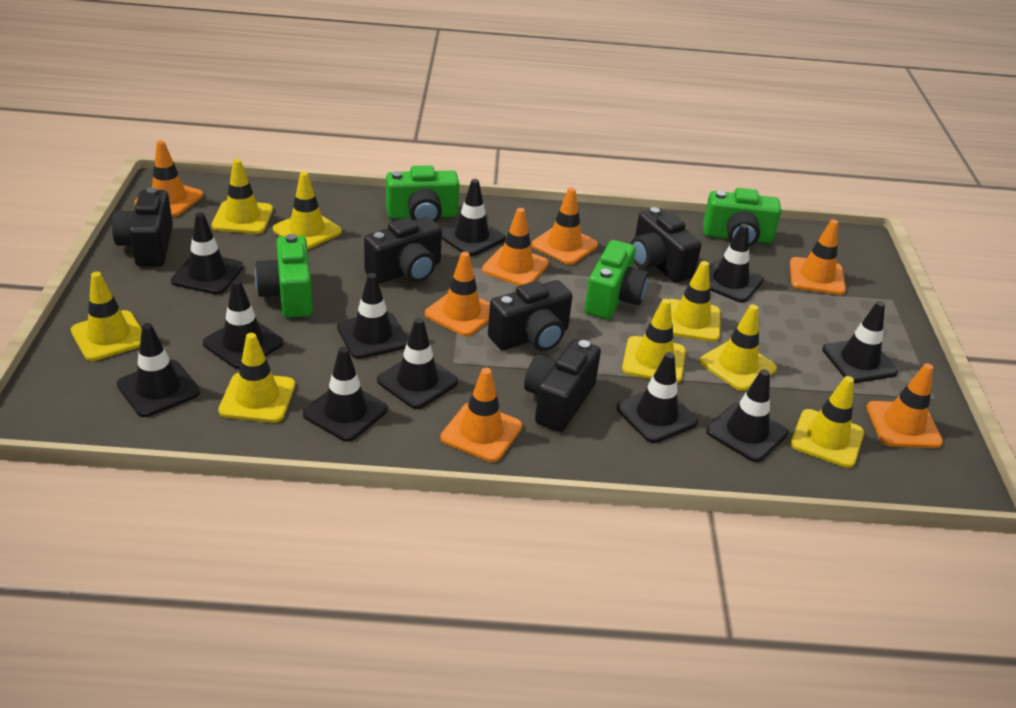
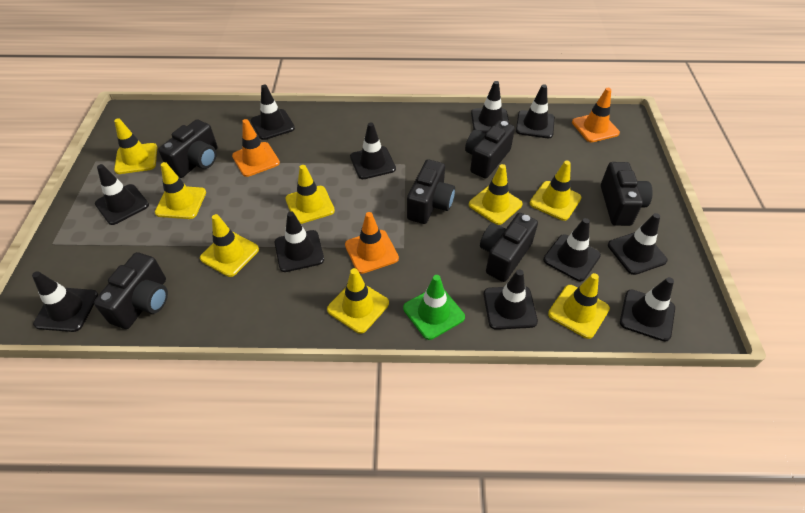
black camera: [112,187,173,266] [364,217,442,284] [488,280,572,351] [524,339,601,432] [631,207,701,282] = 5 -> [94,252,168,329] [158,119,218,178] [407,159,455,224] [465,120,515,179] [480,213,538,282] [601,162,653,226] = 6
green camera: [255,234,313,318] [386,165,459,222] [585,240,649,319] [703,188,782,247] = 4 -> none = 0
green traffic cone: none = 0 -> [403,275,465,340] = 1
orange traffic cone: [134,140,203,217] [425,252,490,336] [440,368,522,462] [482,208,549,286] [531,187,598,265] [790,219,846,295] [867,363,943,448] = 7 -> [232,119,280,177] [345,212,399,274] [572,88,620,142] = 3

